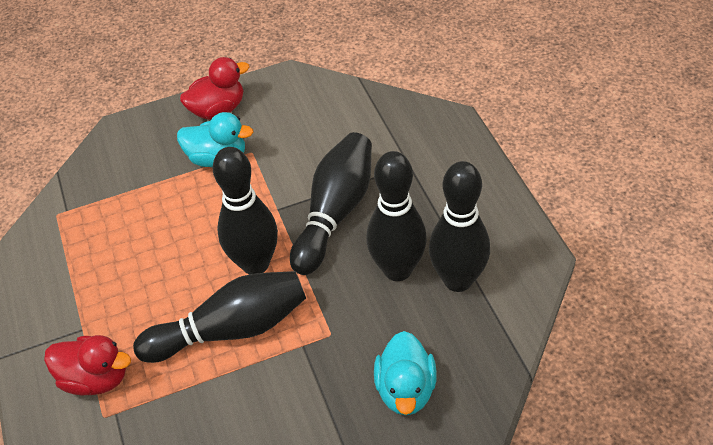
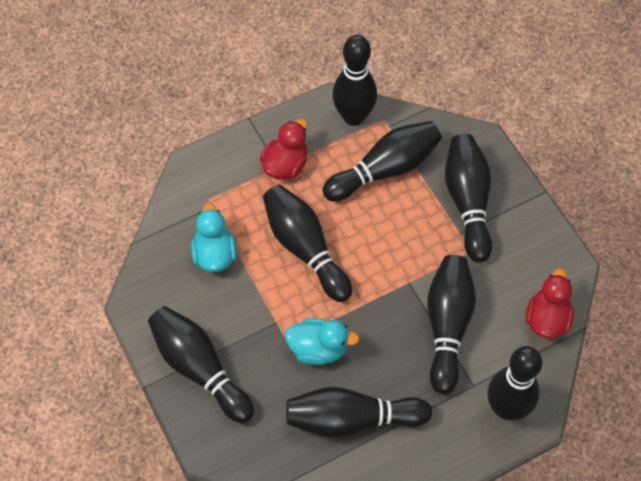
black bowling pin: [133,271,306,363] [212,147,278,274] [290,132,372,275] [366,151,427,281] [429,161,490,292] = 5 -> [148,306,254,423] [263,185,352,302] [286,387,432,438] [322,121,442,202] [332,35,377,126] [427,255,476,394] [445,134,492,262] [488,346,542,420] = 8

